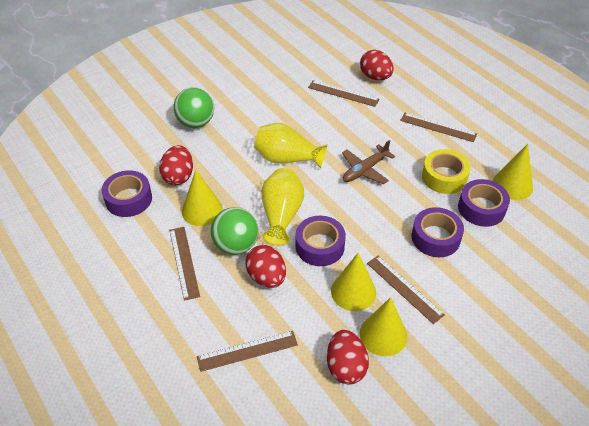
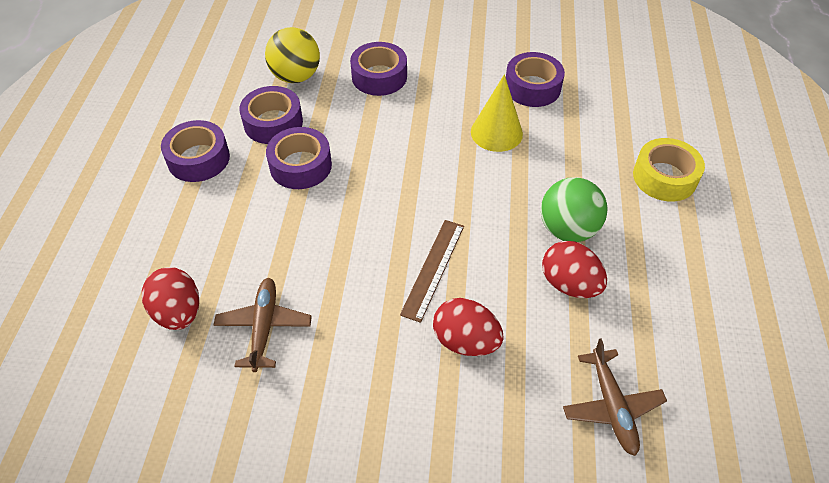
brown plane: [342,140,395,184] = 1 -> [214,278,312,372] [563,339,667,456] = 2
brown ruler: [170,227,200,301] [197,331,298,372] [308,80,380,107] [367,255,445,324] [400,113,477,142] = 5 -> [400,220,464,323] = 1
green ball: [174,87,214,128] [211,207,259,255] = 2 -> [541,177,607,242] = 1
purple tape: [102,170,152,217] [296,216,346,266] [412,207,464,257] [458,179,510,227] = 4 -> [161,120,230,182] [239,86,303,144] [266,127,332,189] [350,42,407,96] [506,52,565,107] = 5
red egg: [159,145,193,185] [245,245,286,288] [327,330,369,385] [360,50,394,80] = 4 -> [142,267,199,330] [433,298,504,356] [542,241,607,298] = 3
yellow ball: none = 0 -> [265,27,320,83] = 1
yellow cone: [182,170,223,226] [331,253,376,311] [360,297,407,356] [493,144,533,200] = 4 -> [471,74,523,152] = 1
yellow vase: [254,123,328,168] [261,168,304,245] = 2 -> none = 0

